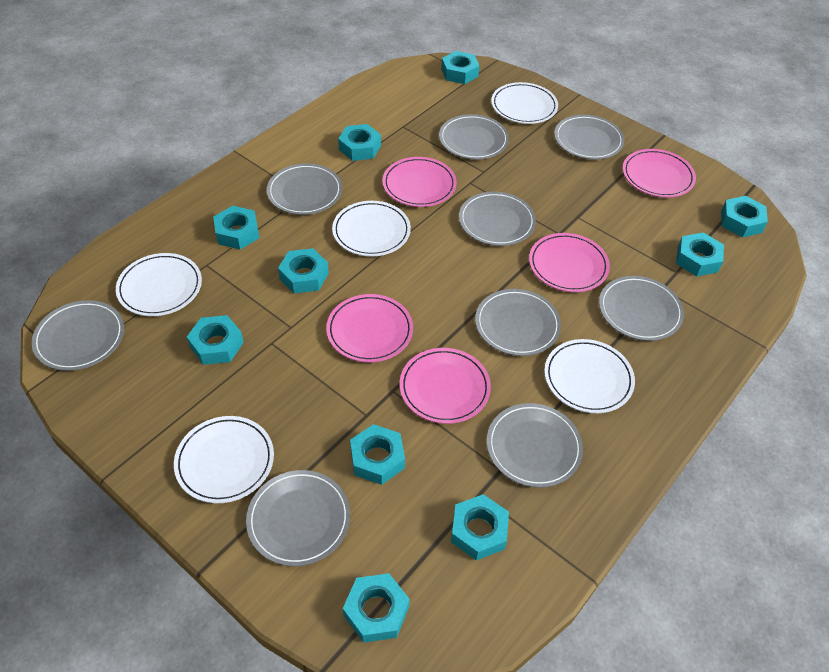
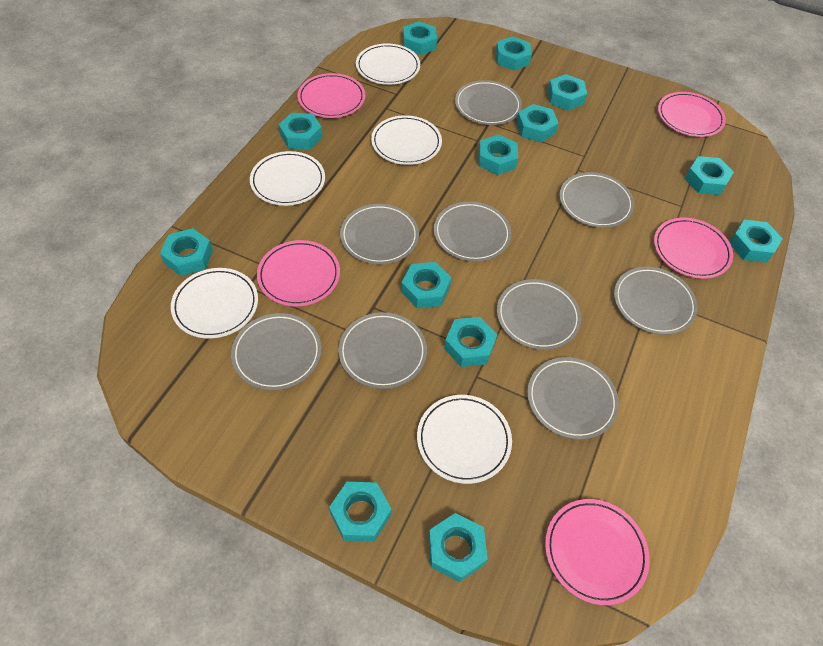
turquoise nut: [187,315,244,365] [213,206,259,249] [278,248,329,294] [338,124,381,161] [343,573,410,643] [350,424,405,485] [441,51,480,84] [451,494,509,560] [676,232,724,277] [721,196,768,238] = 10 -> [160,228,213,276] [279,113,323,150] [329,482,391,542] [401,262,451,308] [403,21,437,55] [429,513,488,582] [444,317,497,367] [479,135,518,175] [495,36,532,71] [516,104,559,142] [548,74,587,111] [685,156,734,195] [729,220,783,263] = 13

